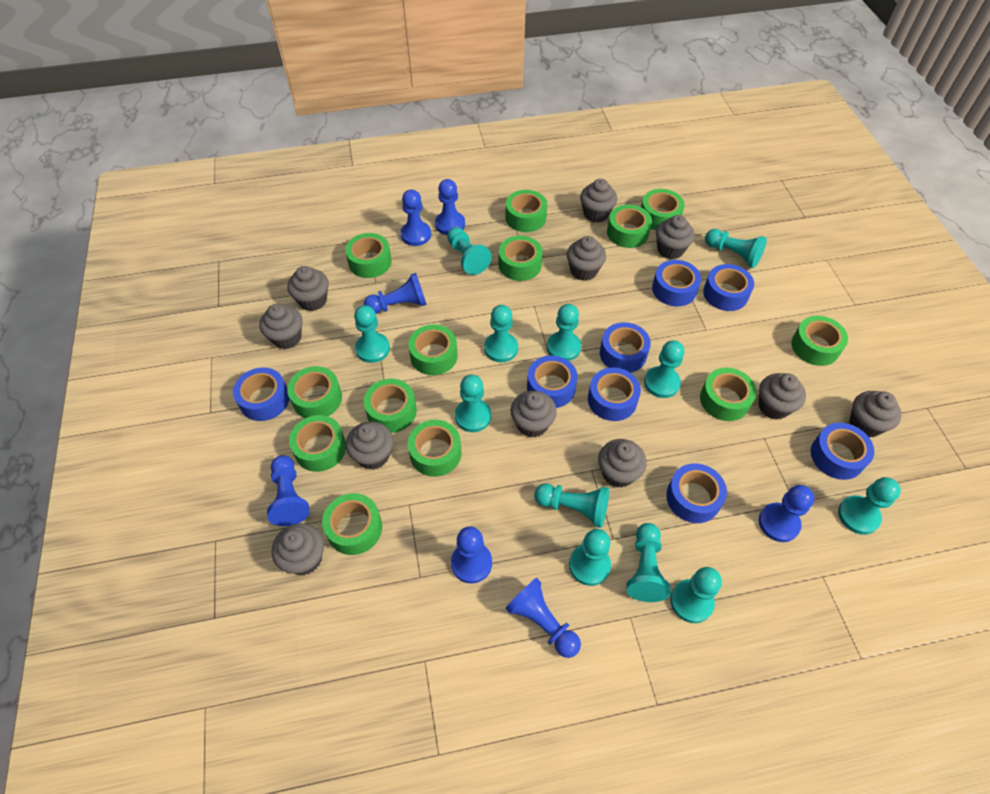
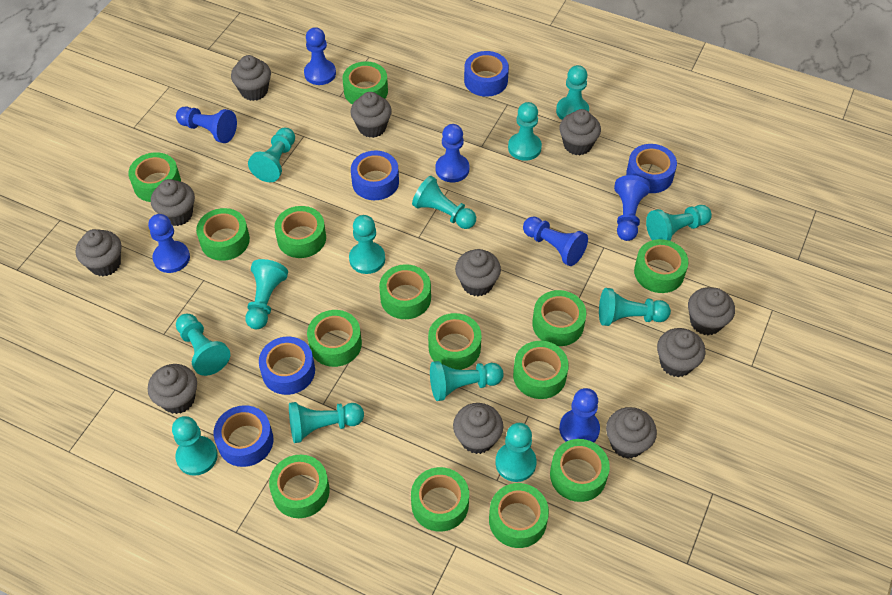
blue tape: [233,368,290,421] [527,356,578,408] [588,367,641,421] [600,322,651,373] [652,260,701,307] [666,463,727,523] [703,264,754,311] [811,423,874,480] = 8 -> [214,405,273,467] [259,337,315,395] [351,151,399,200] [464,51,509,97] [626,144,677,193] = 5
green tape: [287,366,342,418] [289,415,346,472] [322,493,382,555] [345,233,392,278] [364,379,417,433] [408,324,458,375] [408,420,461,477] [499,236,543,281] [506,190,547,232] [607,205,652,248] [641,189,685,230] [700,368,757,421] [791,316,848,366] = 13 -> [128,152,181,202] [196,208,250,261] [269,455,330,518] [274,206,326,258] [307,310,362,367] [342,61,388,104] [379,264,431,319] [411,467,469,532] [428,313,482,370] [489,483,549,548] [513,341,569,399] [532,290,586,346] [550,439,610,502] [634,239,688,293] = 14
turquoise pawn: [354,305,390,363] [447,227,492,275] [455,375,491,432] [484,305,518,362] [534,483,609,528] [547,304,581,361] [569,529,611,586] [626,523,671,602] [644,340,684,398] [670,567,722,623] [705,229,767,268] [838,477,901,535] = 12 -> [172,416,218,476] [176,314,230,376] [245,259,288,329] [248,128,295,182] [289,402,364,443] [349,215,385,274] [412,176,476,229] [430,361,504,401] [495,423,537,482] [508,102,542,161] [556,65,589,120] [599,288,671,326] [646,205,712,241] = 13

